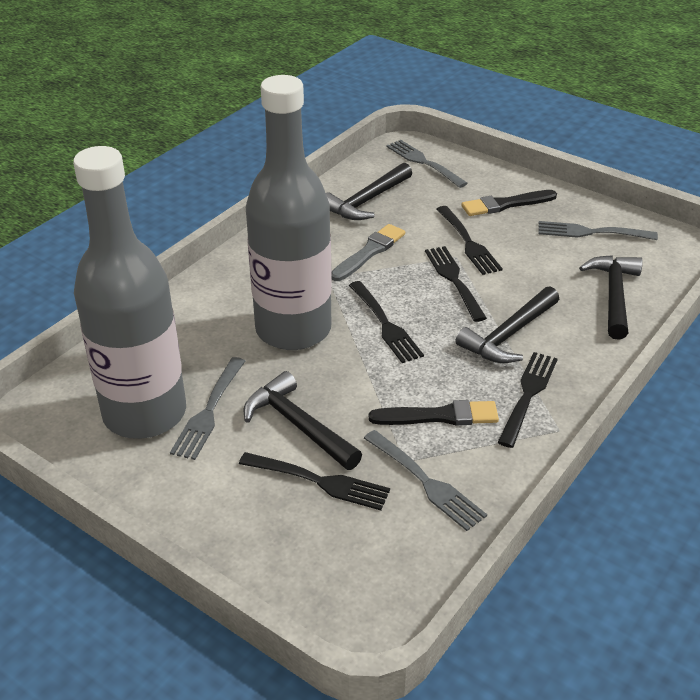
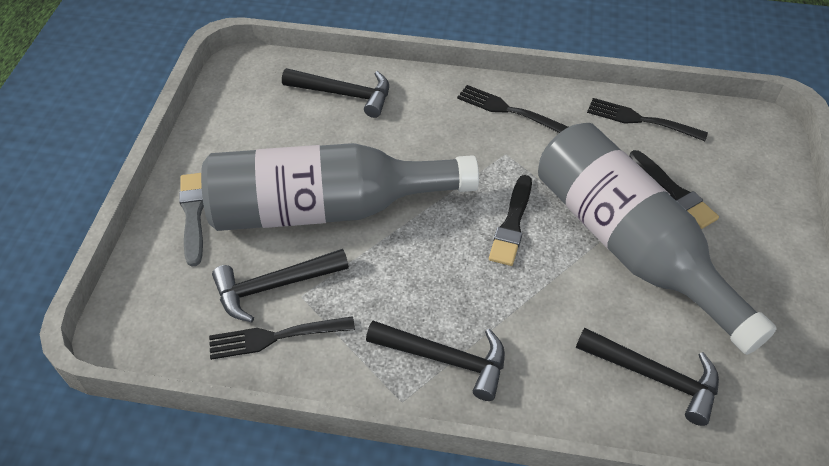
black fork: [239,452,390,511] [349,281,424,363] [425,246,487,322] [436,206,503,275] [498,352,558,448] = 5 -> [209,316,355,360] [457,85,568,133] [587,98,708,141] = 3
grey fork: [170,357,245,460] [364,430,487,531] [386,140,468,188] [538,221,658,240] = 4 -> none = 0

